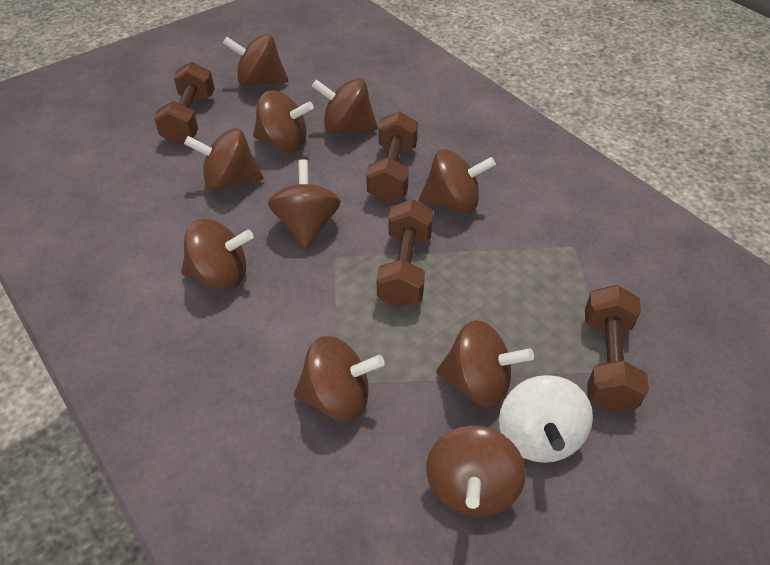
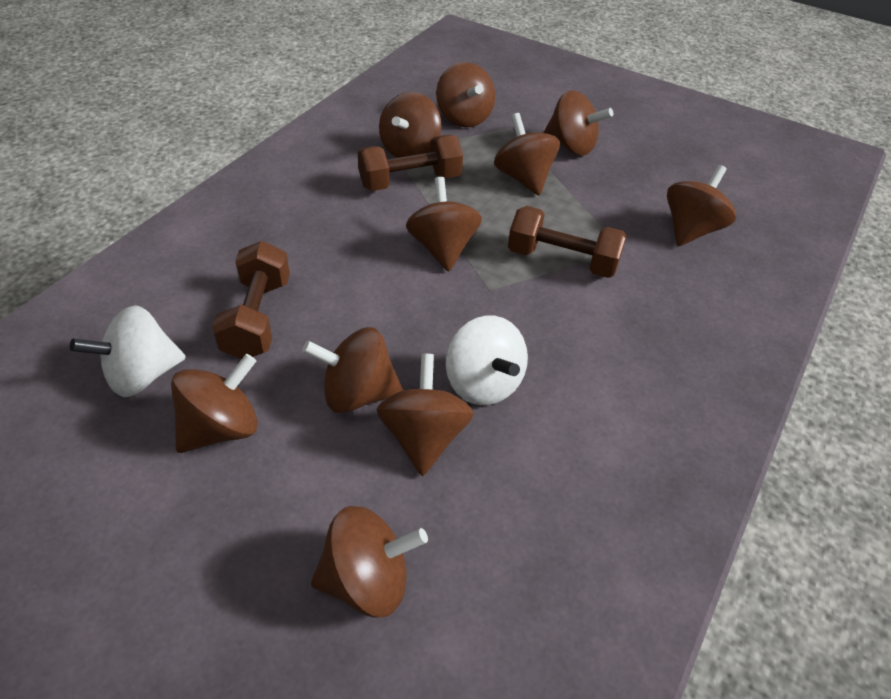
brown dumbbell: [154,62,215,144] [366,111,418,202] [377,199,433,308] [585,285,649,412] = 4 -> [212,241,290,359] [358,135,463,191] [508,206,627,278] = 3
white spinning top: [499,375,593,463] = 1 -> [70,305,186,397] [445,315,528,405] = 2

